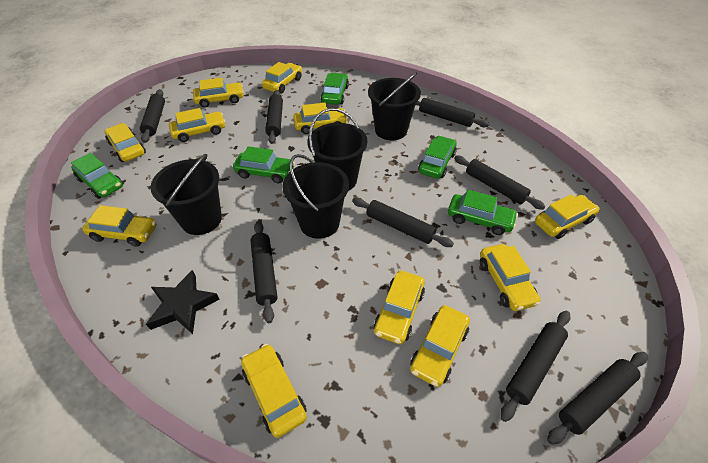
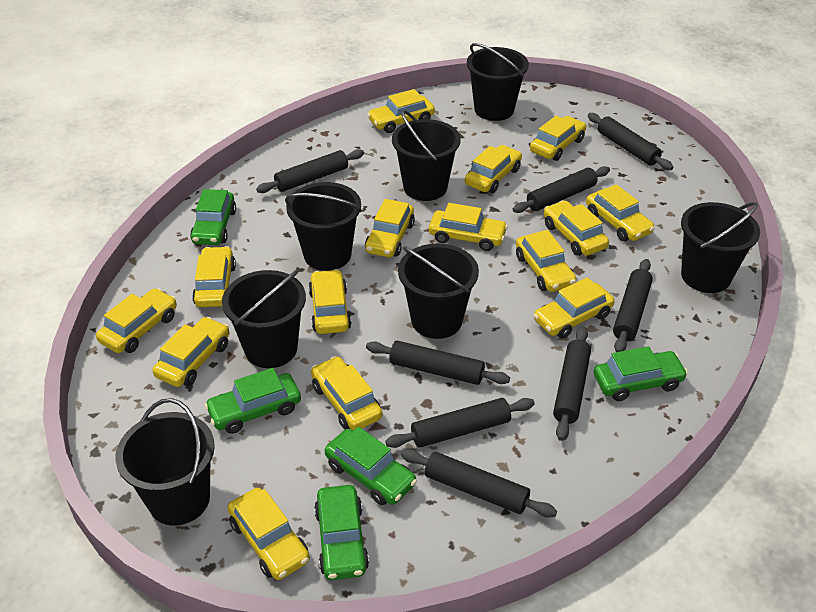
black bucket: [150,154,222,235] [282,154,349,239] [307,108,367,191] [368,72,421,140] = 4 -> [116,398,215,526] [222,270,306,368] [285,182,362,271] [392,110,461,201] [398,244,479,339] [467,43,529,121] [681,202,760,293] = 7
black star: [146,270,220,334] = 1 -> none = 0
yellow car: [82,205,157,247] [105,123,146,162] [169,108,226,142] [193,78,244,108] [241,344,307,438] [262,62,302,93] [293,103,348,134] [374,271,425,344] [410,305,470,387] [480,244,541,311] [535,194,599,239] = 11 -> [96,288,177,353] [152,317,229,387] [192,246,236,307] [227,488,310,580] [308,269,352,334] [311,356,382,430] [365,199,415,257] [367,89,435,133] [429,203,508,251] [465,145,522,193] [516,230,576,292] [530,116,586,161] [533,277,615,339] [544,200,609,256] [586,184,655,241] = 15

